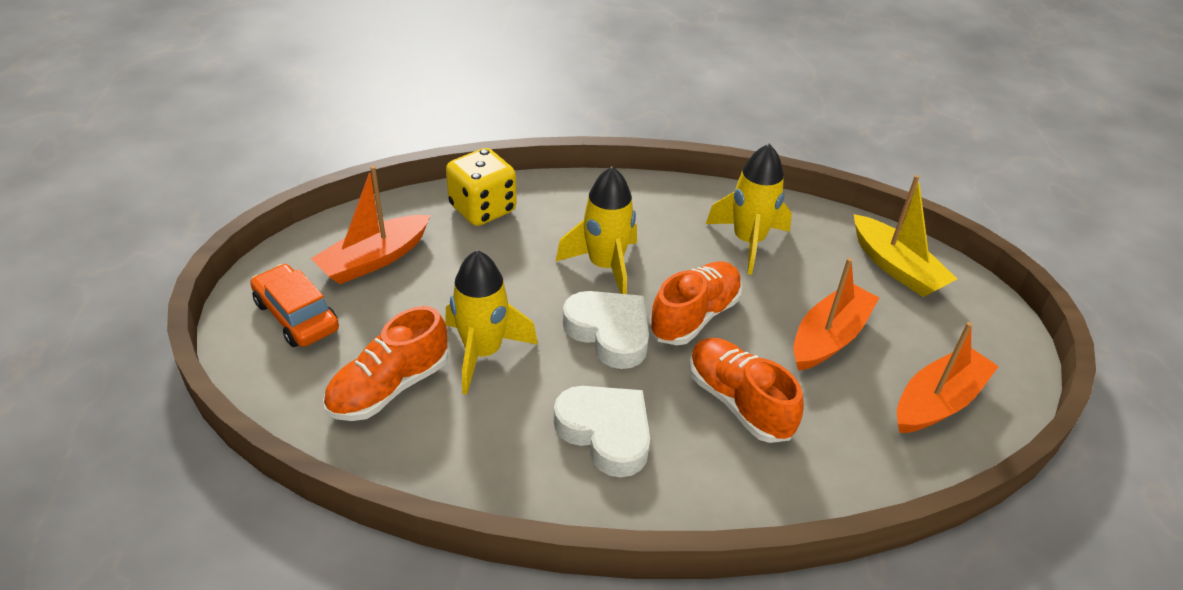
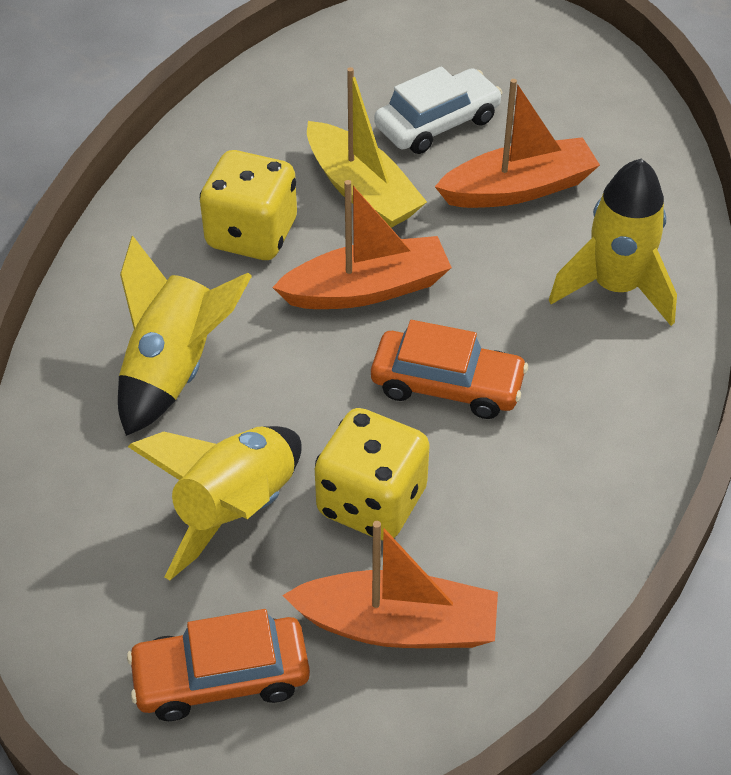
orange car: [250,264,339,347] = 1 -> [127,609,310,721] [371,320,528,419] = 2
orange shoe: [323,306,448,421] [649,261,742,345] [689,338,804,443] = 3 -> none = 0
white car: none = 0 -> [374,66,502,154] = 1
white heart: [554,386,650,477] [563,291,649,369] = 2 -> none = 0
yellow dice: [446,148,516,226] = 1 -> [200,150,297,260] [315,408,430,540] = 2

